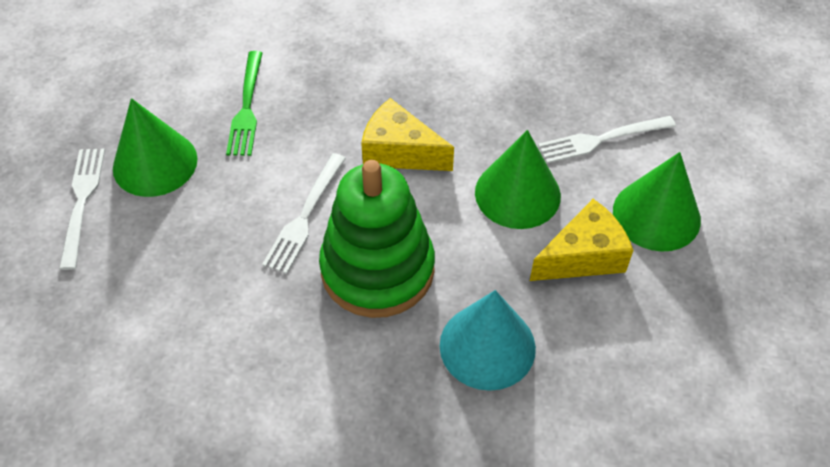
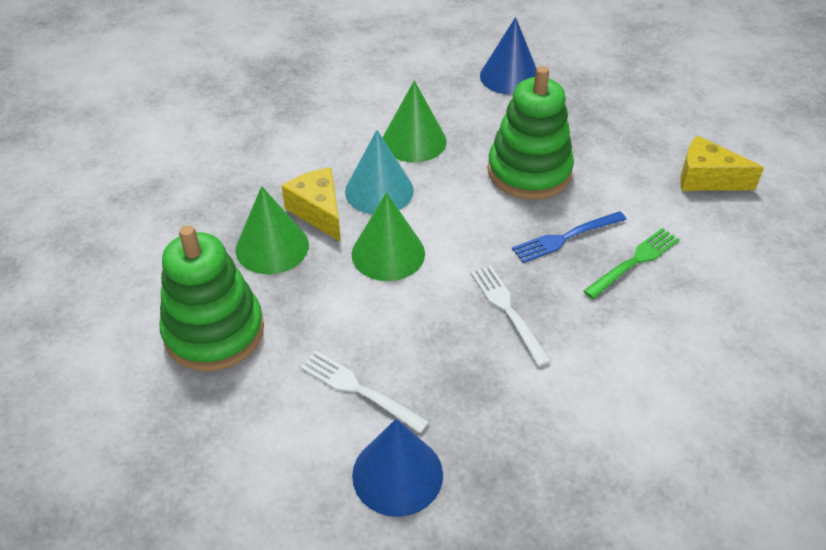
blue cone: none = 0 -> [352,419,443,517] [480,17,537,95] = 2
blue fork: none = 0 -> [512,211,627,263] = 1
green stacking toy: [319,160,435,318] = 1 -> [159,225,264,371] [488,66,574,199] = 2
white fork: [59,149,105,270] [262,153,346,274] [538,116,676,163] = 3 -> [301,351,429,433] [471,265,551,366] = 2

